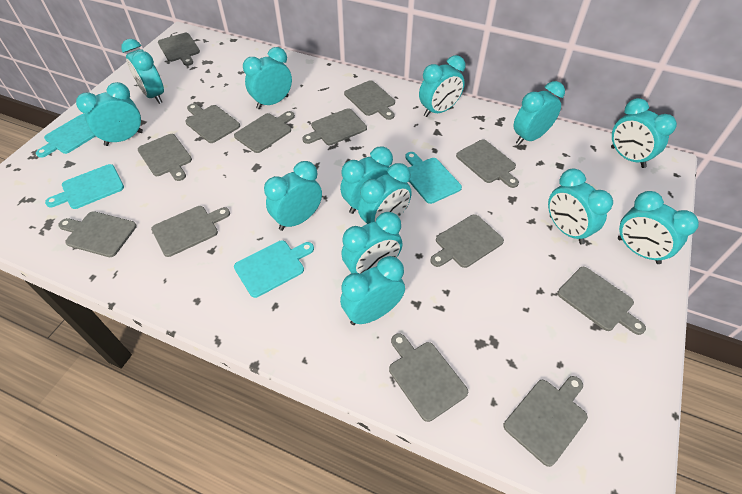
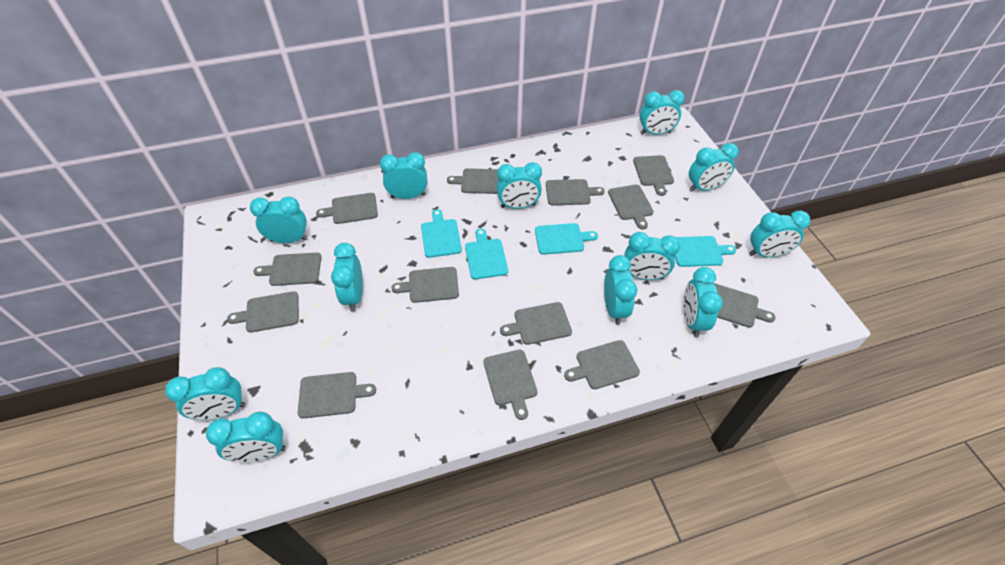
turquoise clock: [76,82,143,146] [121,39,164,104] [243,47,292,109] [264,161,322,231] [340,147,393,214] [340,256,405,325] [342,212,402,274] [358,163,412,224] [419,55,466,117] [514,81,565,145] [548,169,613,244] [611,98,677,168] [618,191,699,264] = 13 -> [165,367,245,420] [206,412,286,462] [250,197,307,243] [331,243,363,312] [380,152,427,199] [497,162,542,209] [604,255,637,325] [624,232,680,280] [640,90,685,135] [683,267,723,337] [689,143,739,192] [749,210,810,257] = 12

